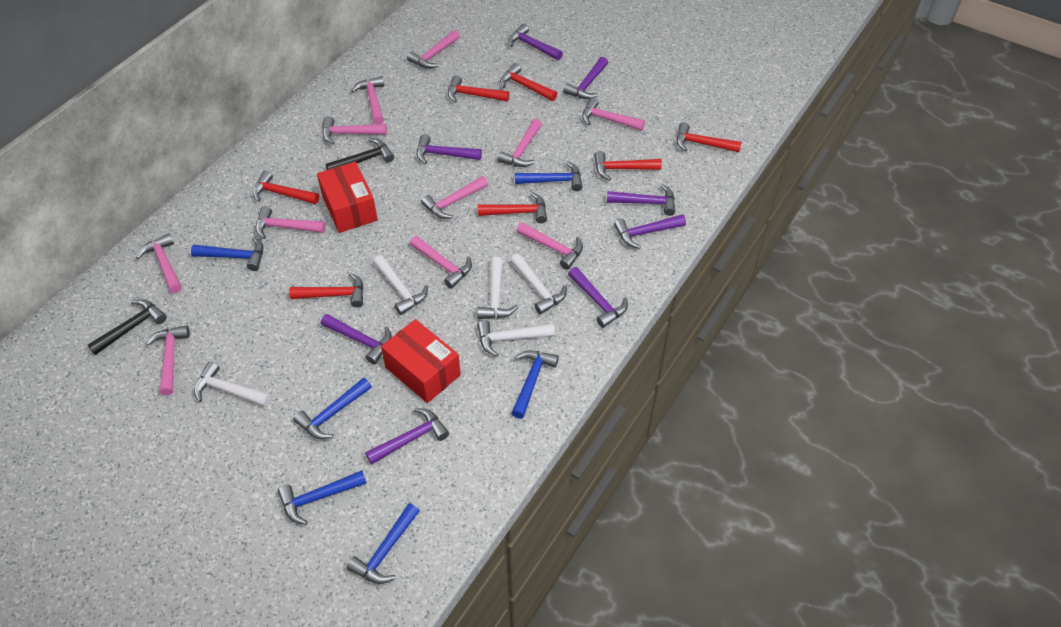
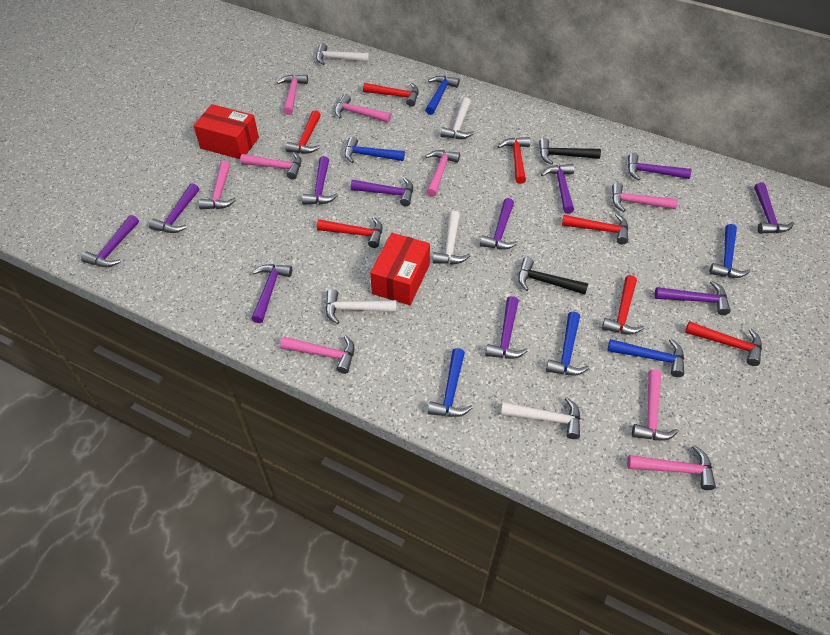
pink hammer: [136,233,182,293] [145,325,190,395] [255,206,326,239] [322,116,387,144] [351,76,384,124] [407,30,460,69] [410,236,472,289] [421,176,488,219] [498,119,542,167] [517,222,583,270] [582,97,645,131] = 11 -> [199,161,236,209] [240,152,301,180] [277,75,308,115] [280,335,355,374] [335,94,391,123] [426,150,460,197] [612,183,678,212] [627,445,716,490] [632,369,678,441] = 9
purple hammer: [321,314,392,364] [365,408,449,465] [417,134,482,164] [508,24,563,60] [563,57,608,99] [568,267,628,328] [607,184,675,216] [614,214,686,249] = 8 -> [81,215,139,267] [149,183,199,233] [251,264,292,323] [302,156,338,205] [351,178,413,206] [480,198,518,250] [485,296,528,359] [541,164,574,214] [628,153,692,181] [655,281,730,315] [754,182,794,234] = 11

